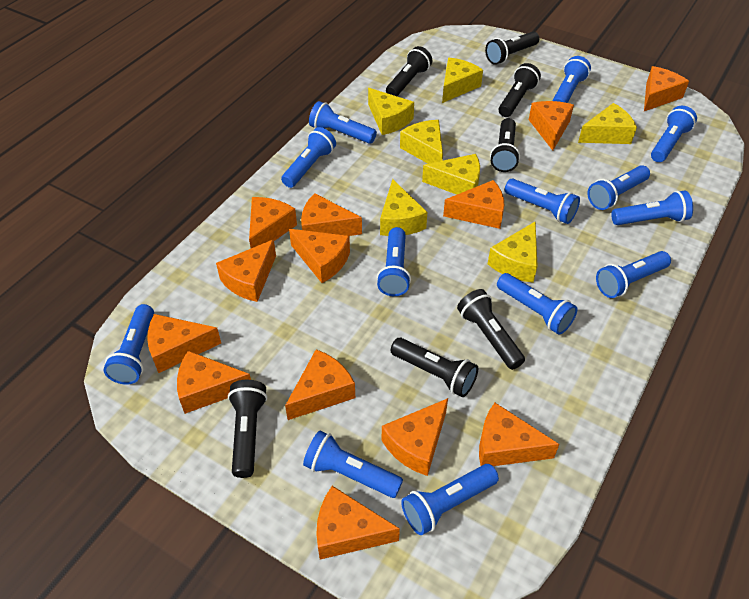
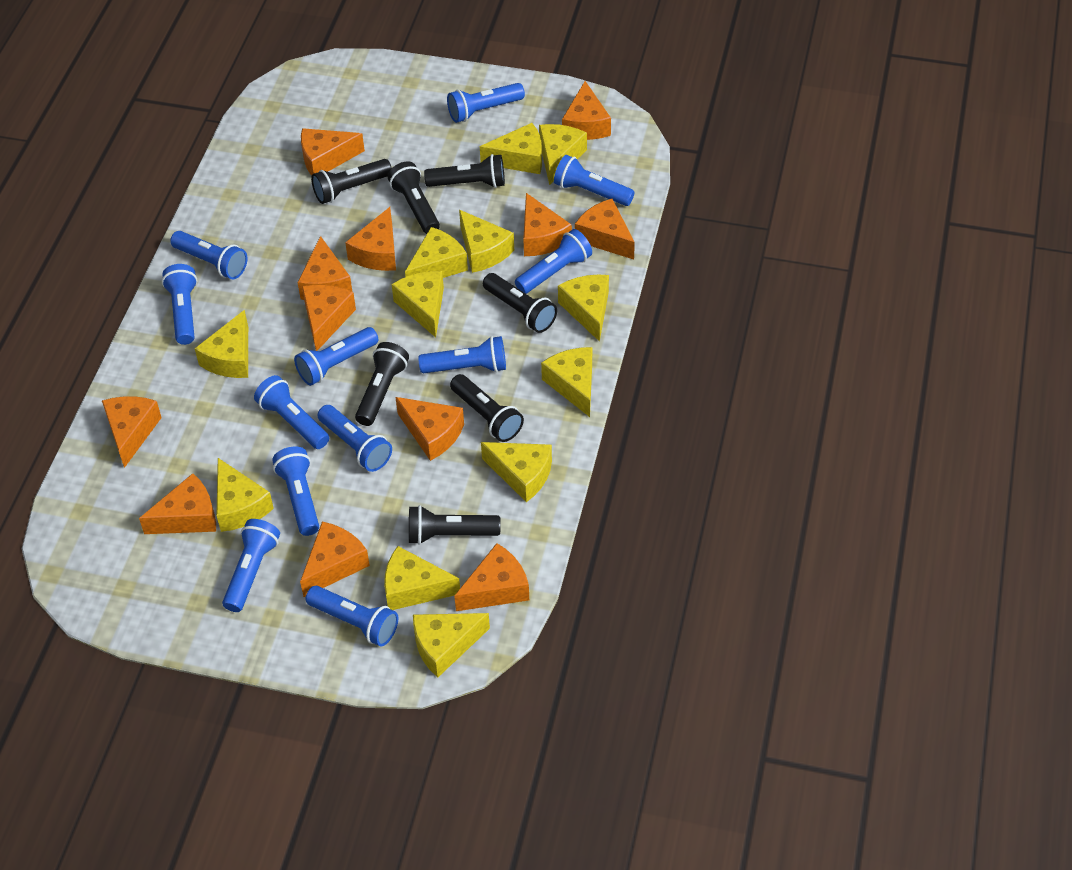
blue flashlight: [104,304,154,385] [281,127,336,188] [303,431,403,498] [309,101,377,144] [377,227,411,296] [401,464,499,535] [497,273,578,335] [505,179,580,224] [553,56,591,103] [588,165,650,210] [596,251,671,298] [611,191,693,225] [651,106,697,162] = 13 -> [162,264,197,345] [170,231,247,279] [222,519,280,612] [254,375,329,449] [272,446,319,536] [294,327,379,386] [306,586,398,646] [317,405,392,472] [418,336,506,373] [447,83,525,123] [515,229,592,294] [554,155,635,206] = 12
orange cheese: [147,314,221,373] [177,351,251,414] [216,239,276,302] [249,197,297,248] [285,349,355,420] [289,229,350,283] [301,193,362,236] [316,486,400,560] [382,398,448,476] [443,180,504,229] [479,403,559,466] [529,101,574,150] [644,66,689,111] = 13 -> [102,396,162,468] [139,473,216,534] [298,236,352,300] [300,522,370,597] [301,128,365,176] [302,285,356,351] [345,207,396,271] [395,397,464,461] [454,543,529,611] [523,193,572,256] [562,81,611,140] [575,199,635,259] = 12
yellow cheese: [368,88,414,135] [380,179,427,236] [400,120,443,164] [422,154,480,195] [442,58,483,103] [488,221,537,283] [578,103,637,144] = 7 -> [195,310,248,378] [216,458,274,532] [384,546,460,610] [392,271,444,338] [405,227,468,278] [413,613,490,678] [459,210,514,273] [480,123,542,174] [481,442,552,502] [539,124,587,185] [541,347,592,417] [558,275,609,342] = 12

